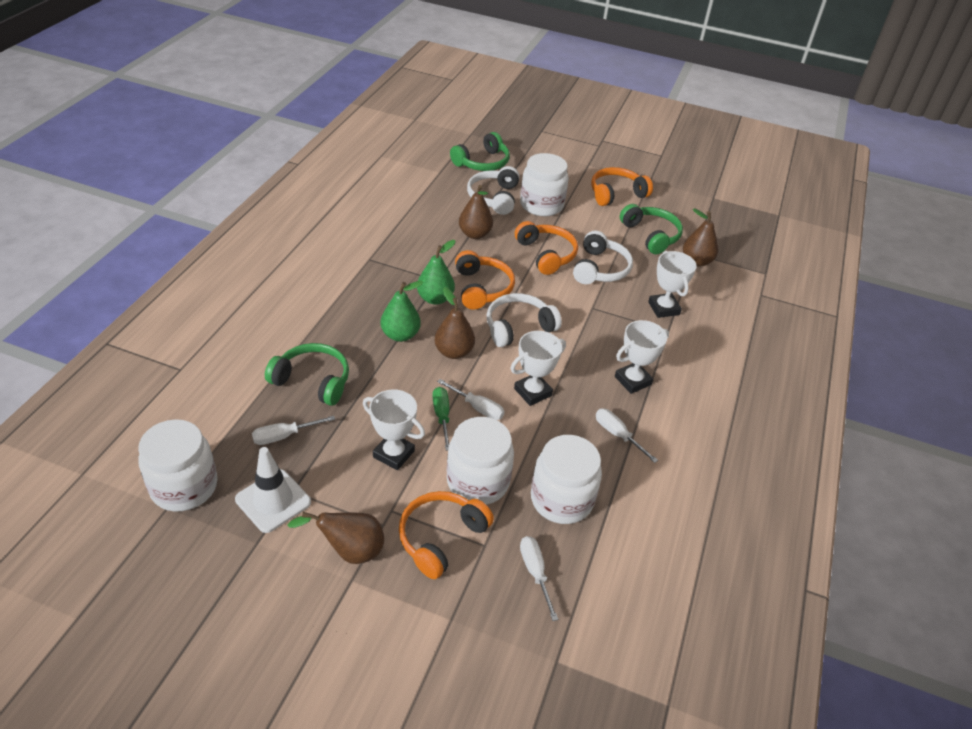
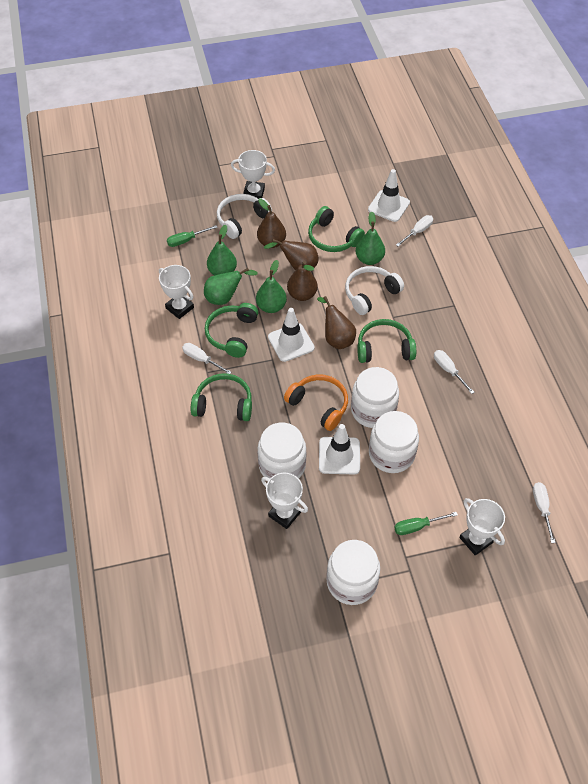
green headphones: [265,343,349,406] [450,132,510,171] [620,204,683,254] = 3 -> [191,374,252,421] [205,303,258,358] [308,206,365,252] [357,319,416,363] = 4
green pear: [380,281,423,342] [417,240,455,305] = 2 -> [204,268,258,305] [207,225,237,275] [256,260,287,313] [356,211,385,265] = 4
green screwdriver: [433,387,449,451] = 1 -> [167,225,218,247] [394,512,458,535] = 2
orange headphones: [399,491,494,579] [455,250,515,310] [515,221,578,275] [591,167,653,206] = 4 -> [284,375,348,431] = 1
white headphones: [467,166,519,215] [487,293,562,347] [573,230,633,284] = 3 -> [217,194,272,239] [345,266,404,315] = 2
white traffic cone: [235,447,311,533] = 1 -> [268,308,315,362] [319,424,360,474] [368,169,410,222] = 3

